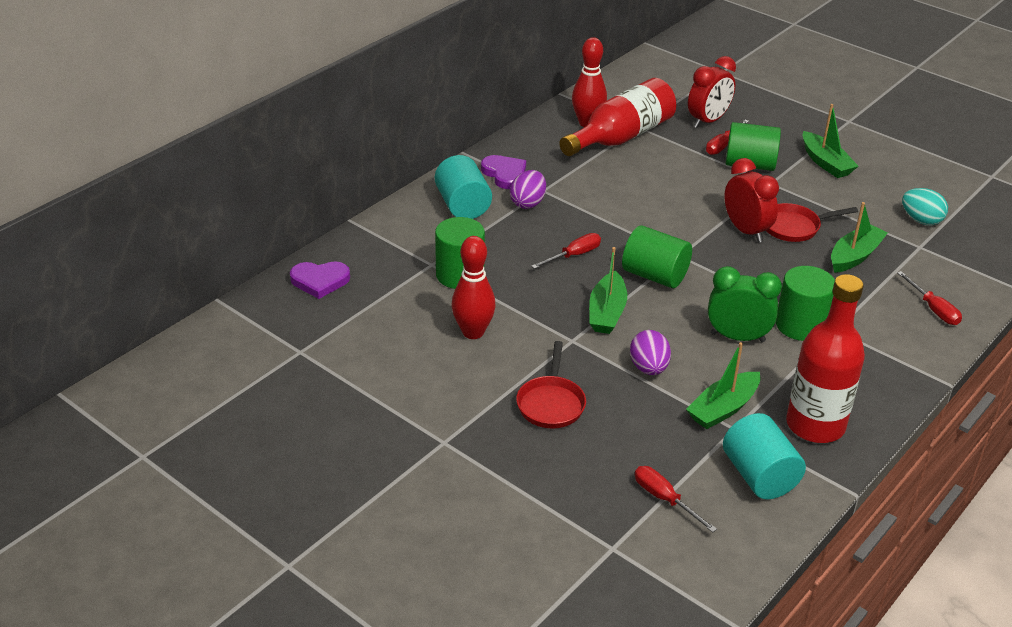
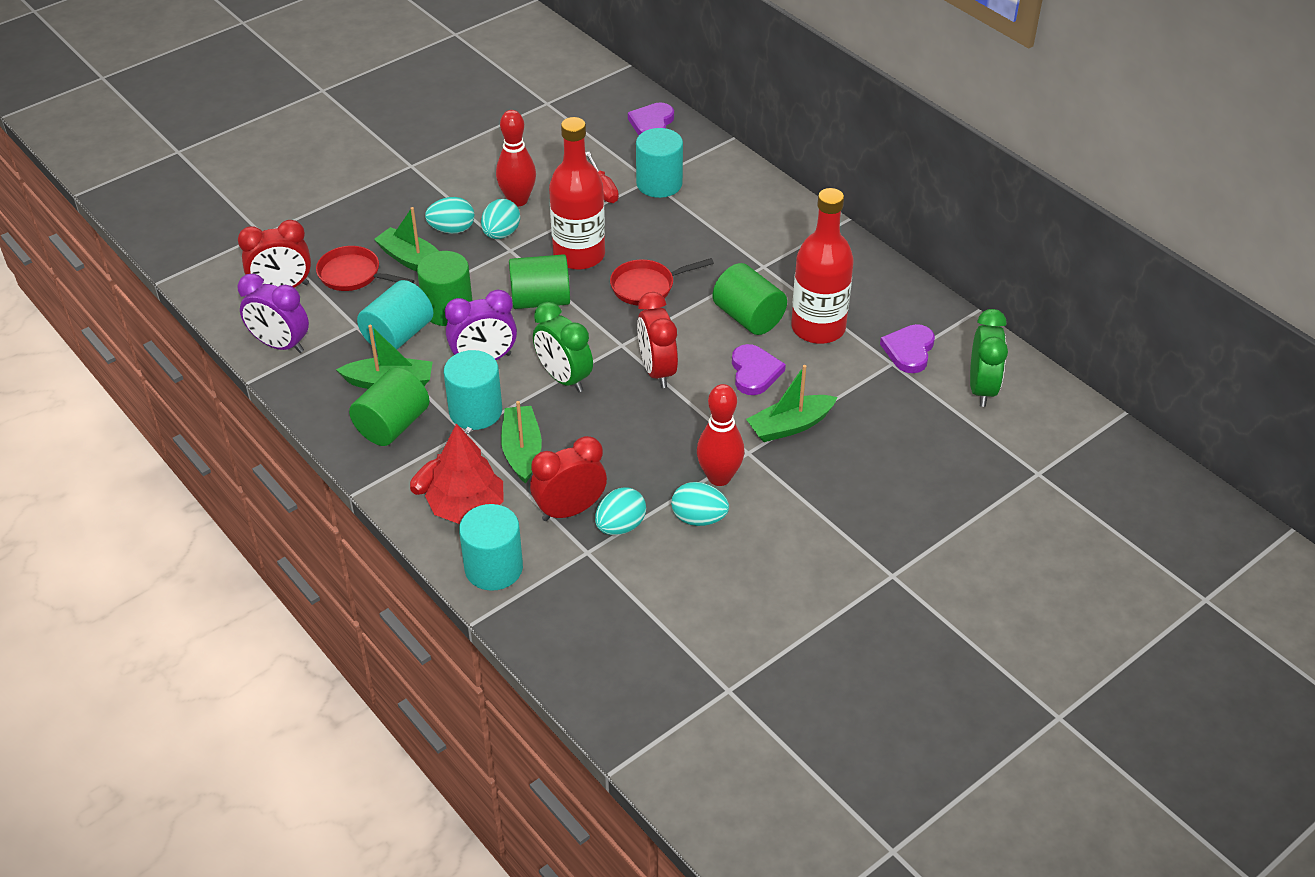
green clock: [708,266,782,342] = 1 -> [533,302,593,392] [970,309,1008,407] = 2
purple clock: none = 0 -> [238,274,309,353] [445,290,517,360] = 2
purple egg: [510,170,546,209] [630,330,671,375] = 2 -> none = 0
purple heart: [290,261,350,299] [481,155,526,189] = 2 -> [628,102,674,135] [732,344,786,395] [880,324,935,373] = 3
red clock: [688,56,736,128] [724,158,779,243] = 2 -> [238,220,311,288] [530,436,607,521] [637,292,678,388] = 3
red screwdriver: [531,233,601,269] [635,466,717,533] [706,120,749,155] [897,271,962,325] = 4 -> [410,427,472,495] [585,152,619,203] = 2
red tree: none = 0 -> [425,423,504,524] = 1
turquoise cylinder: [435,155,492,219] [723,413,806,499] = 2 -> [357,280,434,350] [444,350,502,430] [459,504,523,591] [636,128,683,198] = 4
turquoise egg: [902,188,948,225] = 1 -> [425,197,474,234] [481,199,520,239] [595,488,646,535] [671,482,729,526] = 4

